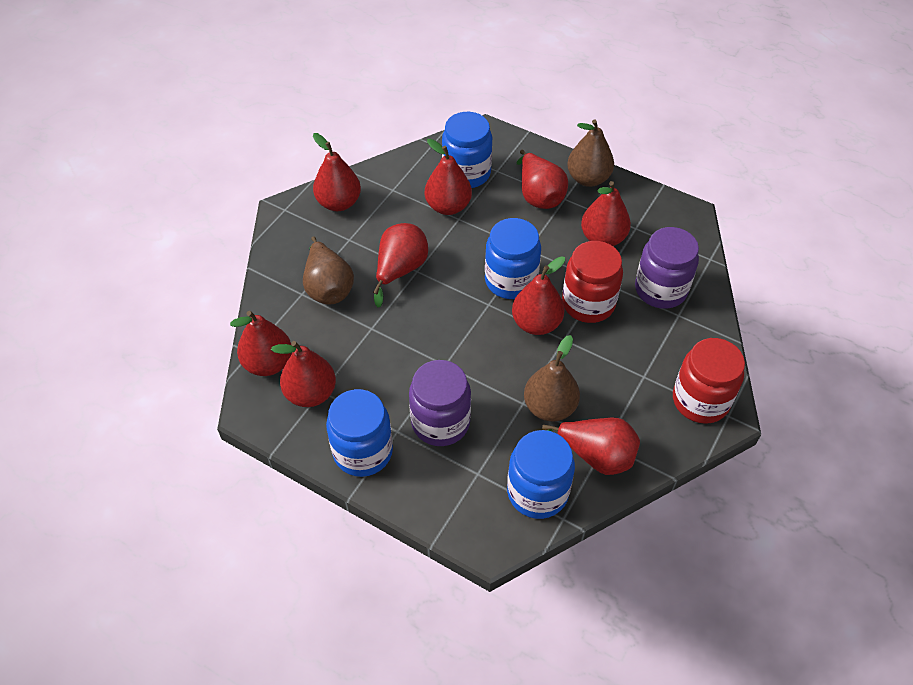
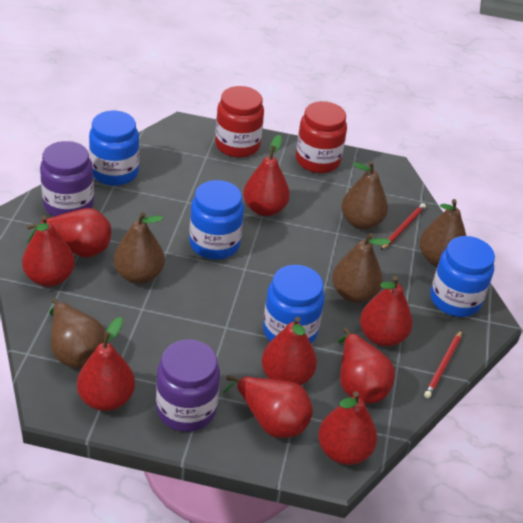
brown pear: [303,237,354,304] [524,335,580,421] [567,120,614,187] = 3 -> [49,298,105,368] [114,212,165,284] [332,233,391,303] [341,161,388,230] [419,199,466,266] = 5
red pencil: none = 0 -> [381,203,426,250] [424,330,462,398] = 2

